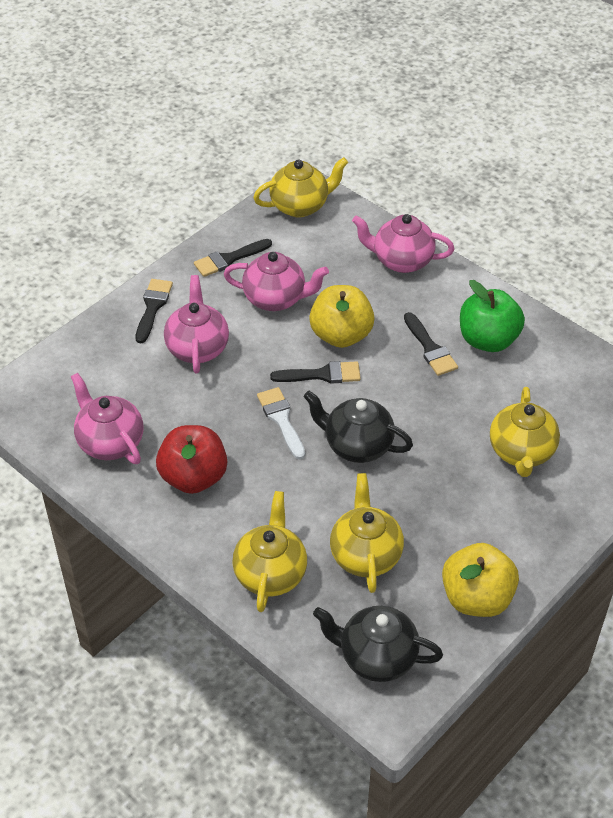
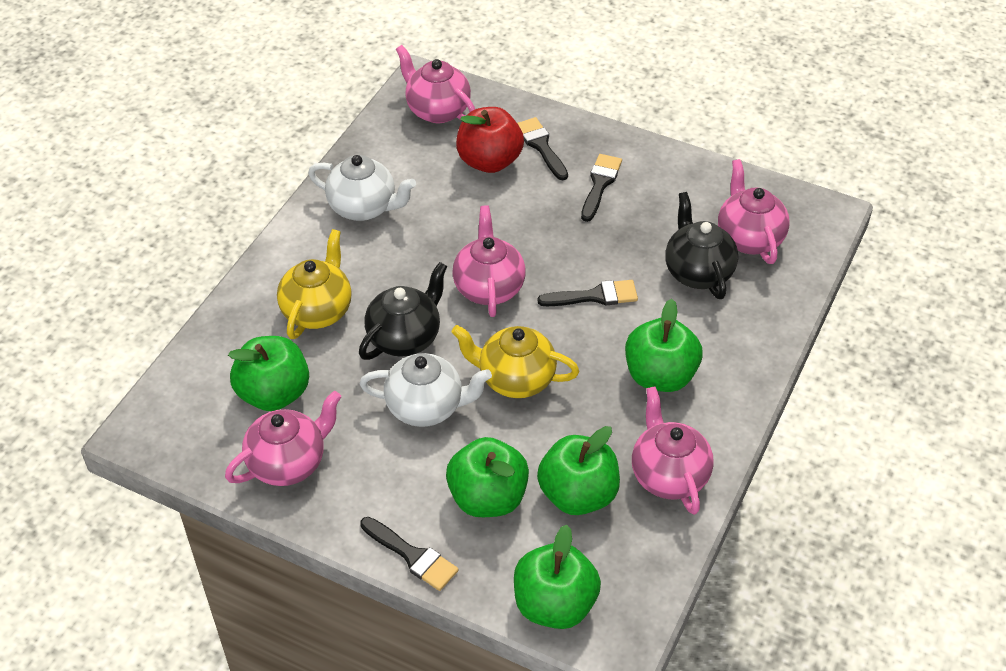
green apple: [460,280,525,352] = 1 -> [228,336,309,411] [446,437,529,517] [514,525,601,629] [537,426,620,515] [625,299,703,392] = 5
pink teapot: [71,373,143,464] [164,275,229,374] [223,252,329,311] [352,214,454,273] = 4 -> [225,391,341,486] [396,45,475,123] [452,206,526,317] [632,386,714,515] [718,159,790,264] = 5
white brush: [257,387,305,459] = 1 -> none = 0
white teapot: none = 0 -> [308,155,416,221] [360,353,492,427] = 2
yellow apple: [309,285,375,348] [442,543,519,617] = 2 -> none = 0
yellow teapot: [232,491,307,612] [253,157,348,217] [330,473,404,593] [490,387,560,477] = 4 -> [277,229,352,339] [451,325,579,398] = 2

